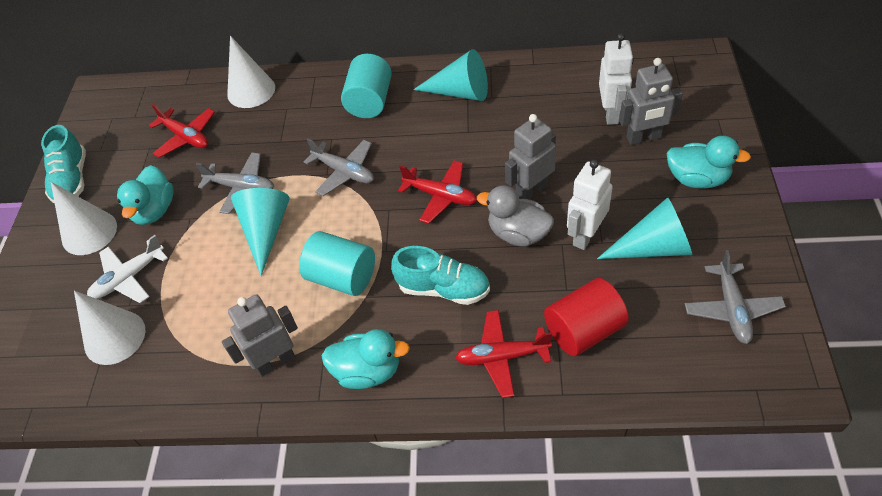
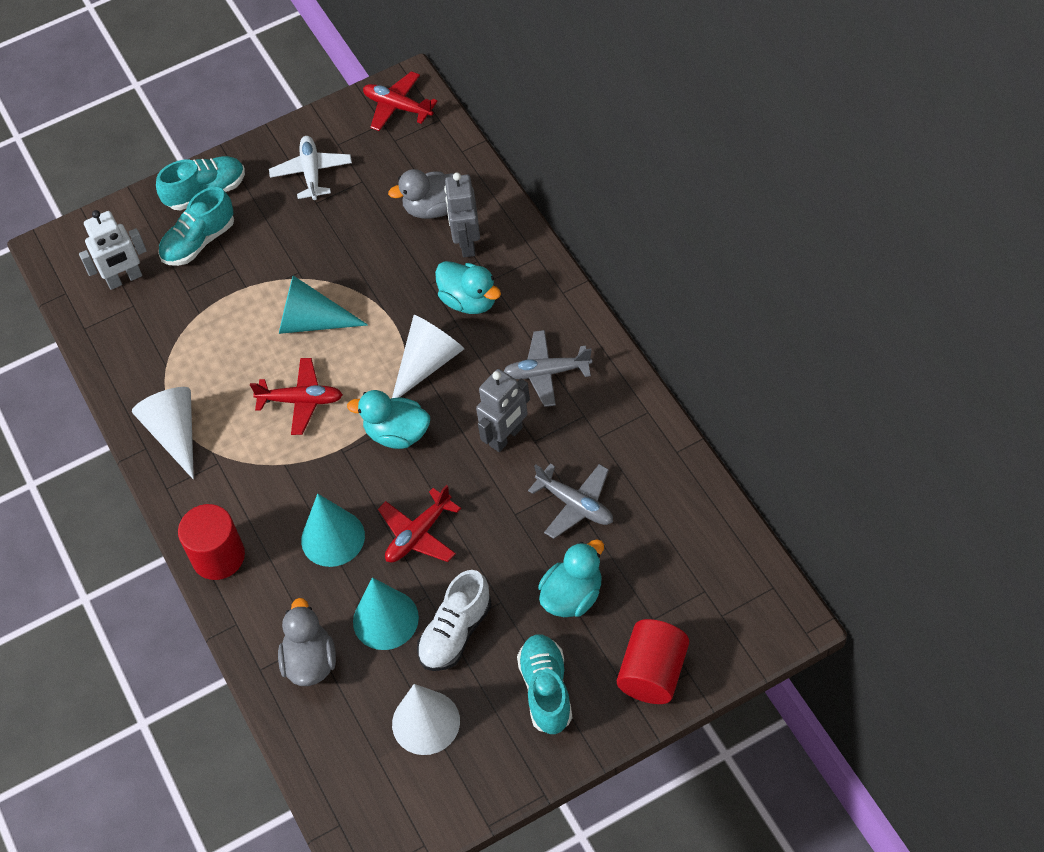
grey duck: [477,185,554,247] = 1 -> [278,598,336,686] [388,169,454,219] = 2
grey plane: [196,152,274,214] [304,139,374,196] [685,250,786,344] = 3 -> [504,330,592,407] [528,463,613,539] = 2
grey robot: [222,294,298,377] [505,114,556,199] [619,58,683,145] = 3 -> [444,173,480,257] [476,369,530,452] = 2
red cylinder: [544,278,629,356] = 1 -> [178,504,245,580] [617,619,689,704] = 2
turquoise cylinder: [299,231,375,296] [341,54,392,118] = 2 -> none = 0
turquoise shoe: [41,125,86,204] [391,246,490,305] = 2 -> [156,156,245,210] [158,187,234,266] [517,634,573,734] = 3
white robot: [567,160,613,250] [599,33,633,125] = 2 -> [79,210,147,290] = 1
white shoe: none = 0 -> [417,570,492,671] = 1

